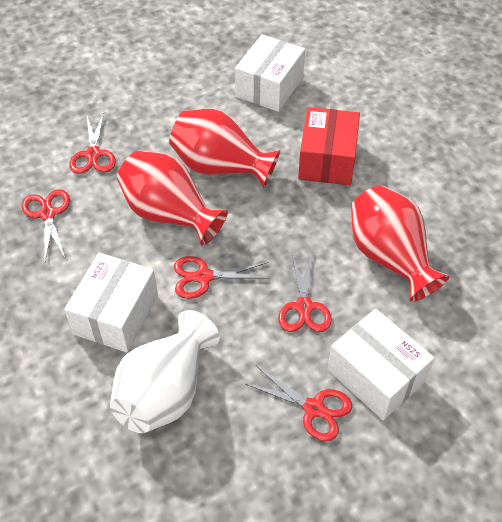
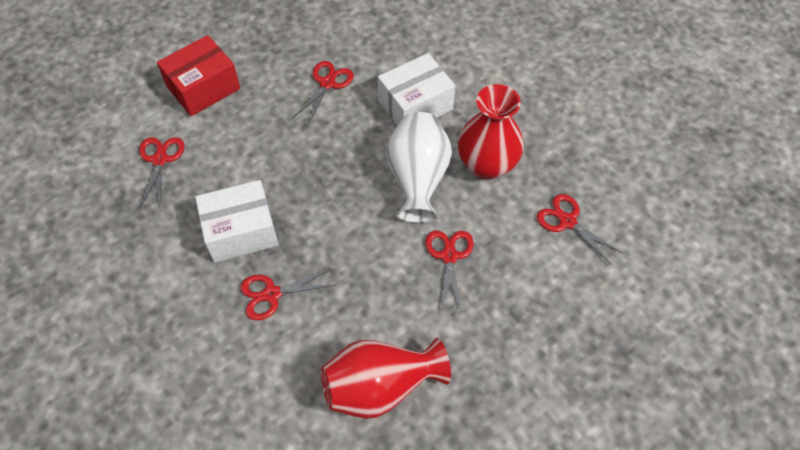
red vase: [117,151,228,246] [169,109,280,188] [351,185,450,302] = 3 -> [321,338,451,419] [458,84,524,180] = 2
white box: [64,253,158,353] [235,34,305,112] [328,309,434,420] = 3 -> [195,180,278,263] [378,53,455,126] = 2

